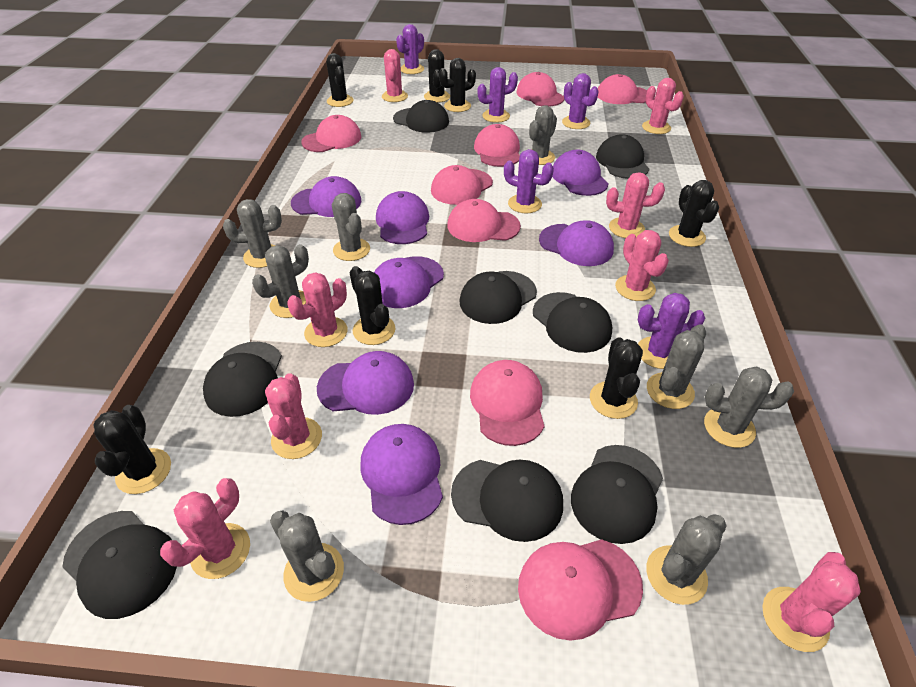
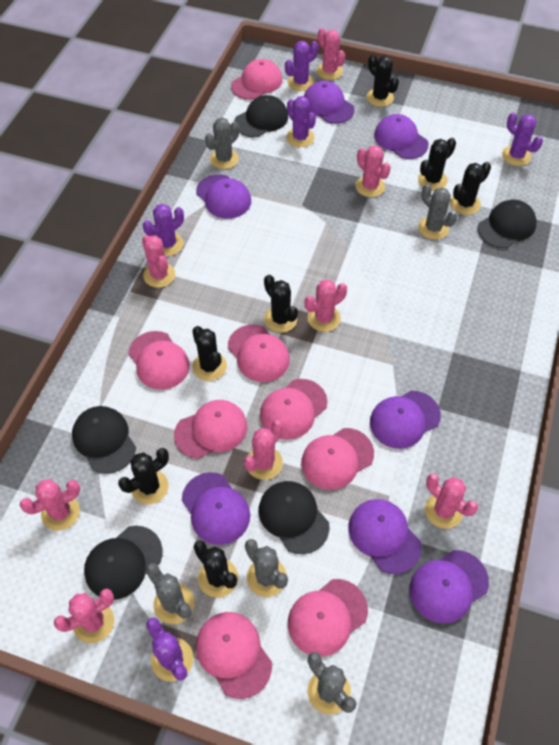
black cap: [62,511,177,619] [203,342,282,417] [393,100,449,133] [451,460,563,542] [459,271,537,324] [533,292,612,353] [571,445,663,544] [596,134,649,179] = 8 -> [72,406,136,474] [84,526,163,600] [234,95,288,137] [259,481,330,554] [477,200,537,248] = 5
grey cactus: [223,199,282,268] [252,244,309,318] [270,511,344,602] [332,193,370,261] [529,105,557,165] [646,514,727,605] [647,324,706,409] [704,366,794,448] = 8 -> [146,563,194,624] [205,117,239,169] [245,539,288,597] [307,652,357,714] [418,184,458,240] = 5

